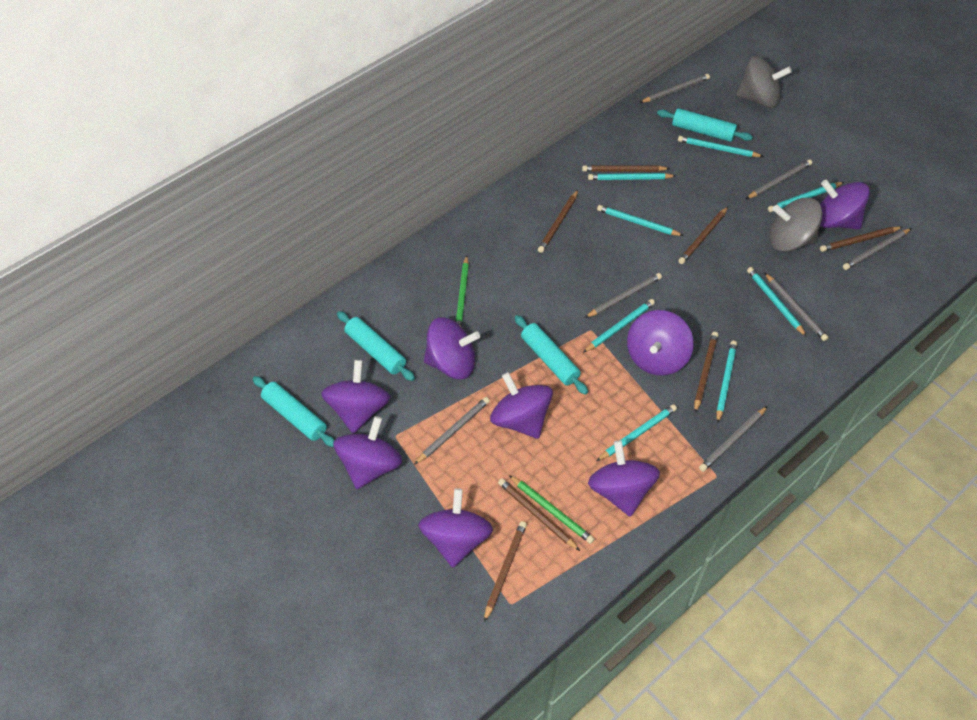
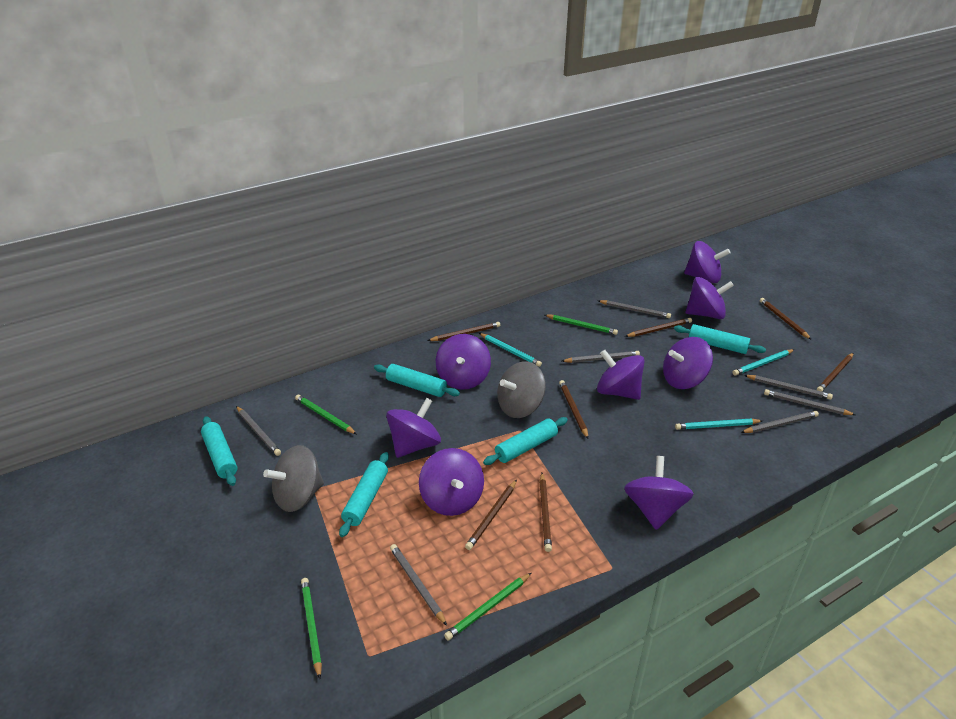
green pencil: [456,255,469,327] [509,475,594,544] = 2 -> [295,394,357,434] [301,578,322,679] [444,573,531,641] [545,315,618,335] = 4
turquoise pencil: [583,299,655,353] [588,173,675,180] [597,205,684,236] [597,404,677,461] [678,136,764,157] [716,340,737,424] [747,267,807,337] [768,182,844,212] = 8 -> [479,333,542,367] [675,419,763,430] [733,349,795,376] = 3
turquoise rolling pin: [253,376,335,447] [337,311,415,381] [514,315,588,395] [657,108,753,142] = 4 -> [201,416,237,486] [339,452,389,537] [374,364,460,397] [483,417,568,465] [674,324,766,354] = 5

